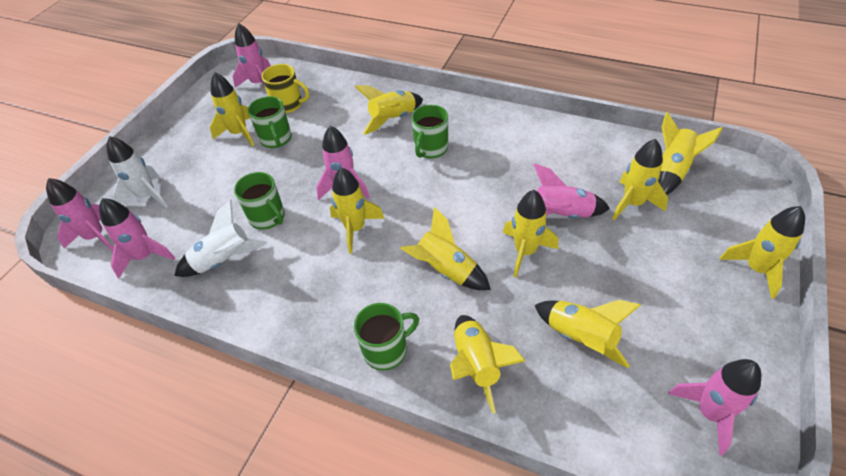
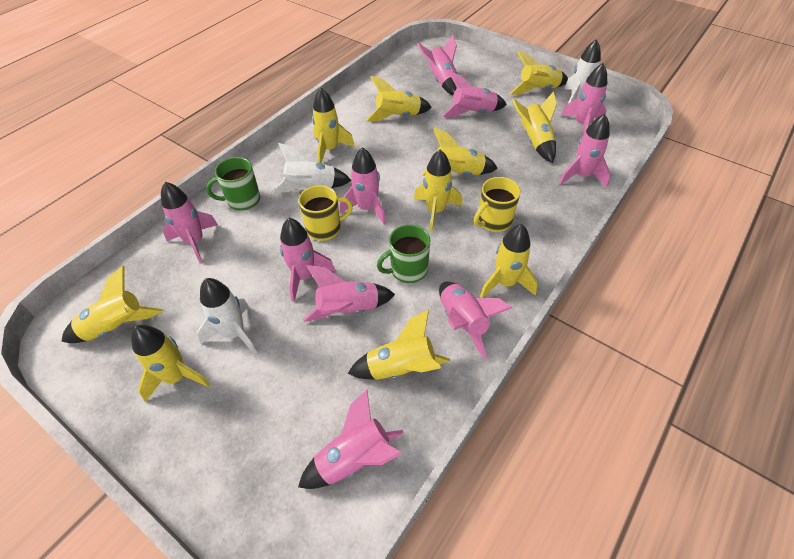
green mug: [234,172,285,230] [248,96,292,148] [354,303,419,370] [411,105,448,159] = 4 -> [206,157,260,210] [377,225,431,283] = 2
pink rocket: [46,178,114,252] [99,198,175,278] [233,23,271,88] [316,126,370,200] [533,163,610,219] [668,359,761,455] = 6 -> [161,182,218,263] [280,218,335,302] [298,390,404,489] [303,265,395,322] [340,147,386,225] [417,35,457,95] [439,282,512,359] [442,72,507,117] [559,114,611,187] [561,63,607,136] = 10
white rocket: [107,136,168,208] [174,199,267,277] = 2 -> [197,278,257,354] [273,143,351,192] [564,39,601,103] = 3
yellow mug: [261,64,309,113] = 1 -> [298,185,353,241] [474,177,521,232] = 2

